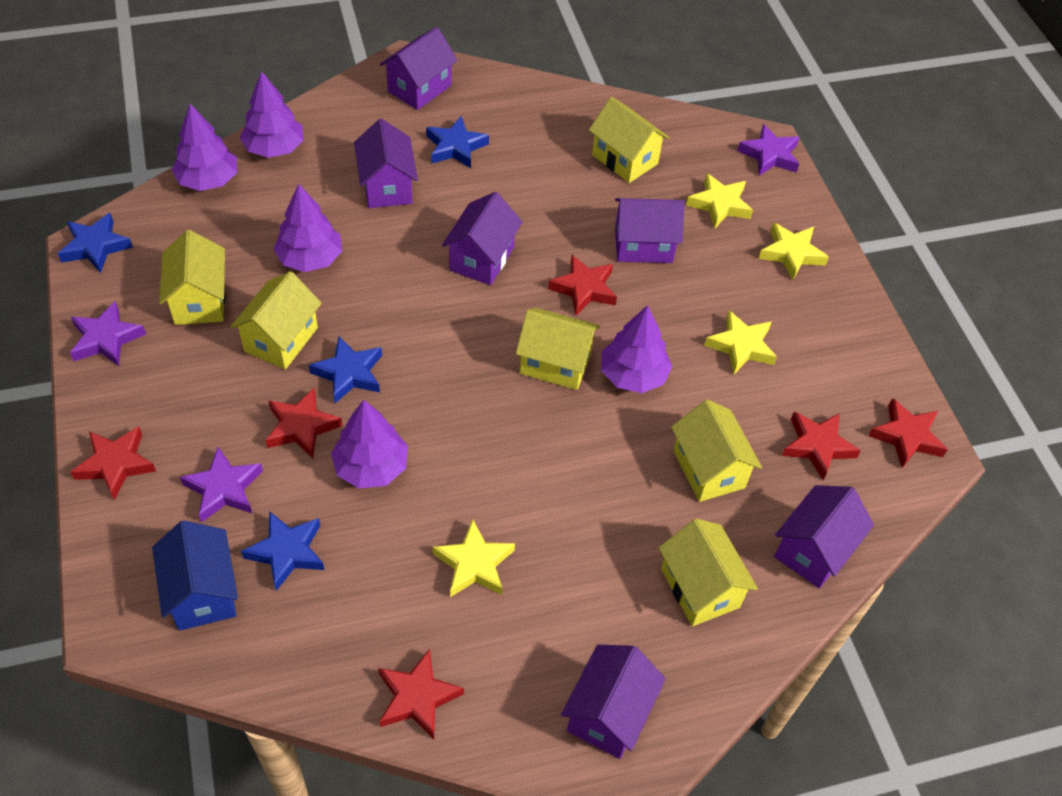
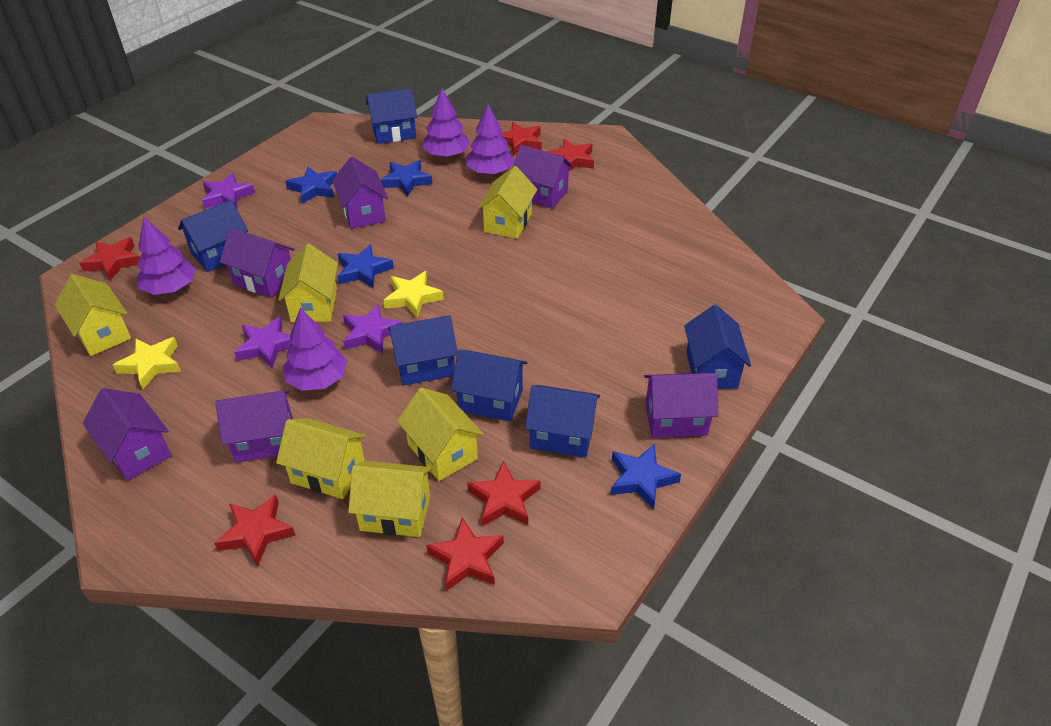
blue house: [152,520,238,631] = 1 -> [178,200,248,272] [366,88,417,144] [388,315,458,386] [451,349,527,422] [525,385,600,458] [684,305,751,389] = 6
purple tree: [171,104,237,191] [240,71,304,158] [273,184,342,272] [331,400,408,488] [601,305,672,393] = 5 -> [137,217,196,295] [283,307,347,391] [422,88,470,158] [466,104,515,175] = 4
yellow star: [433,519,515,597] [686,173,753,228] [704,311,777,375] [759,222,829,280] = 4 -> [113,337,181,389] [383,271,444,318] = 2

